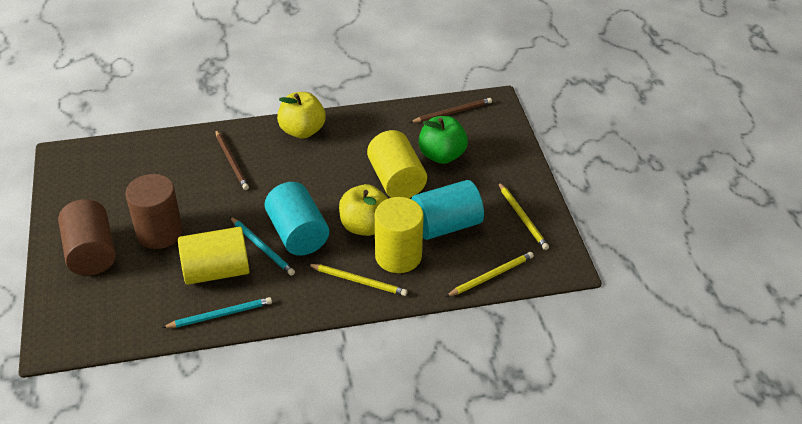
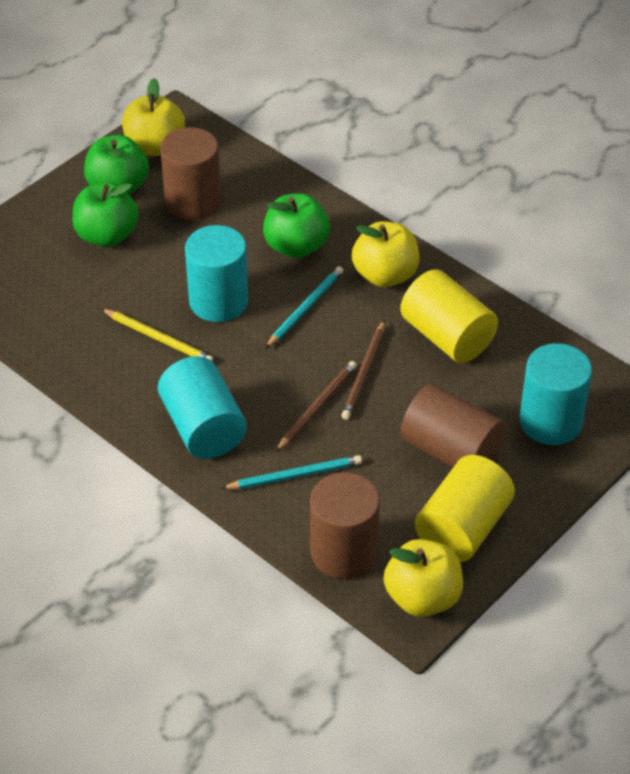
brown cylinder: [58,199,116,276] [125,174,183,249] = 2 -> [160,127,221,220] [310,472,380,579] [401,384,506,467] = 3
green apple: [418,116,468,164] = 1 -> [72,182,139,247] [84,135,149,195] [263,193,330,258] = 3
turquoise cylinder: [265,182,329,256] [411,180,484,240] = 2 -> [158,356,247,459] [185,225,248,322] [519,343,592,445] = 3
yellow apple: [277,92,326,139] [339,184,388,236] = 2 -> [122,78,185,156] [352,221,419,287] [384,539,463,617] = 3
yellow cylinder: [178,227,250,285] [367,130,427,198] [375,197,424,273] = 3 -> [400,269,498,363] [415,455,515,562] = 2
yellow pencil: [307,264,408,296] [446,252,534,297] [498,182,549,250] = 3 -> [102,309,213,362] = 1

